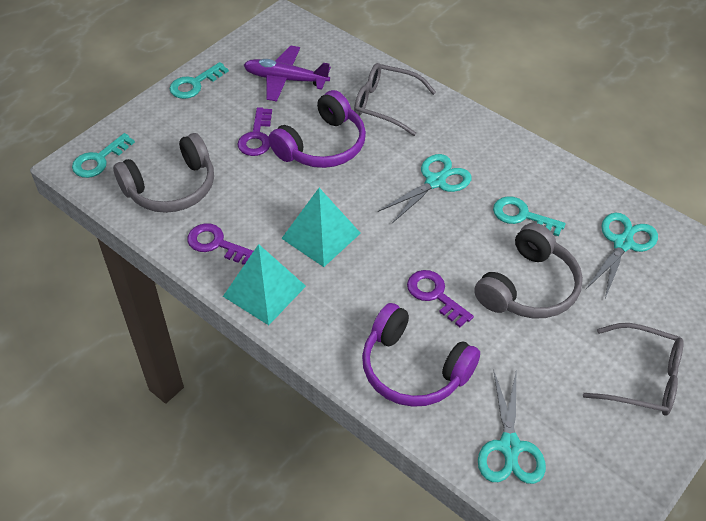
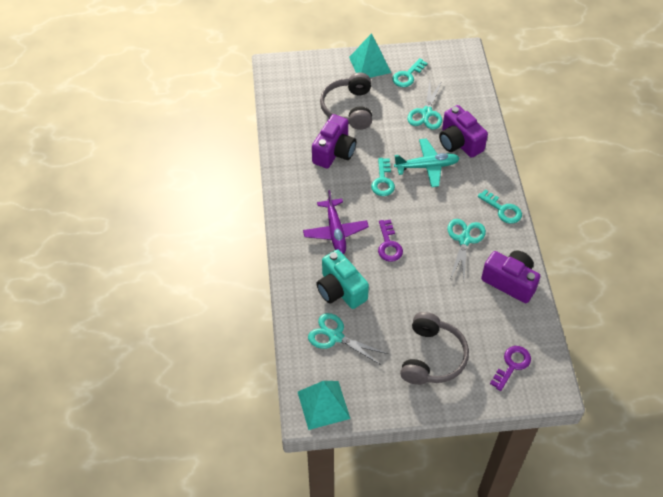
grey glasses: [354,63,436,136] [583,323,684,416] = 2 -> none = 0
purple camera: none = 0 -> [312,114,356,168] [439,105,488,158] [481,250,540,303] = 3
purple headphones: [268,90,366,168] [362,303,480,407] = 2 -> none = 0
purple key: [187,223,253,265] [238,107,272,156] [407,270,474,327] = 3 -> [378,220,403,262] [490,346,531,391] = 2
turquoise camera: none = 0 -> [317,249,369,309] = 1
turquoise plane: none = 0 -> [394,138,460,187] = 1

